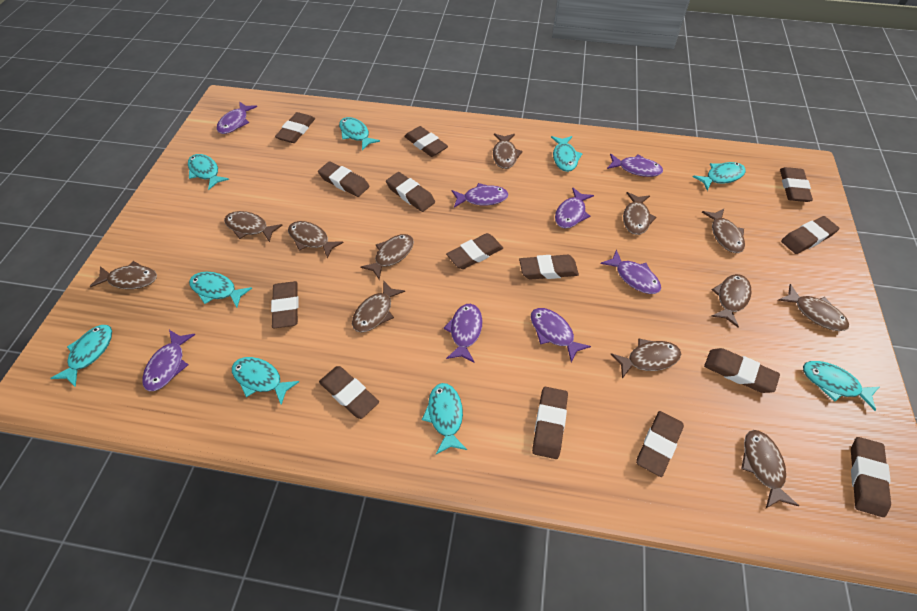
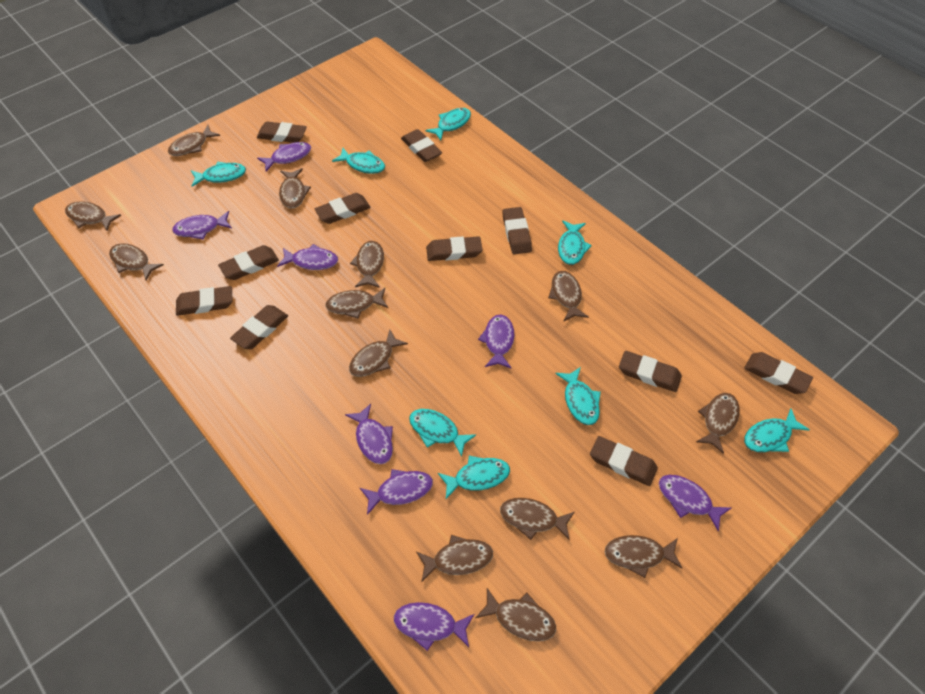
brown eraser: [271,281,298,329] [275,112,315,143] [318,161,370,197] [319,366,379,419] [386,172,435,212] [404,126,448,157] [446,233,503,269] [519,255,579,280] [532,387,568,459] [636,411,684,477] [704,348,780,393] [780,167,813,202] [781,216,839,254] [851,437,891,517] = 14 -> [176,286,233,316] [218,245,279,280] [230,305,288,349] [257,122,307,143] [315,193,371,224] [401,129,442,162] [426,236,482,261] [502,207,532,254] [590,436,658,486] [619,351,682,392] [744,352,813,394] = 11
brown fish: [90,261,157,289] [224,211,283,242] [288,221,344,259] [352,280,405,332] [361,234,414,280] [493,133,523,169] [610,339,681,379] [623,192,657,235] [702,209,745,253] [711,274,752,327] [741,430,799,508] [778,284,849,331] = 12 -> [65,201,121,231] [109,243,164,280] [168,125,220,156] [279,168,311,209] [325,288,388,319] [349,330,408,377] [350,241,384,288] [416,535,493,582] [476,588,556,642] [500,498,574,540] [548,271,588,321] [605,535,682,578] [696,393,740,454] = 13
turquoise fish: [50,325,112,387] [188,154,229,190] [189,272,252,307] [232,357,299,405] [339,117,380,150] [422,383,467,454] [551,136,583,172] [693,162,746,191] [803,361,879,411] = 9 -> [191,162,246,187] [332,148,385,174] [409,409,476,457] [425,108,471,141] [438,456,510,499] [555,367,601,425] [558,220,592,265] [744,408,810,452] = 8

